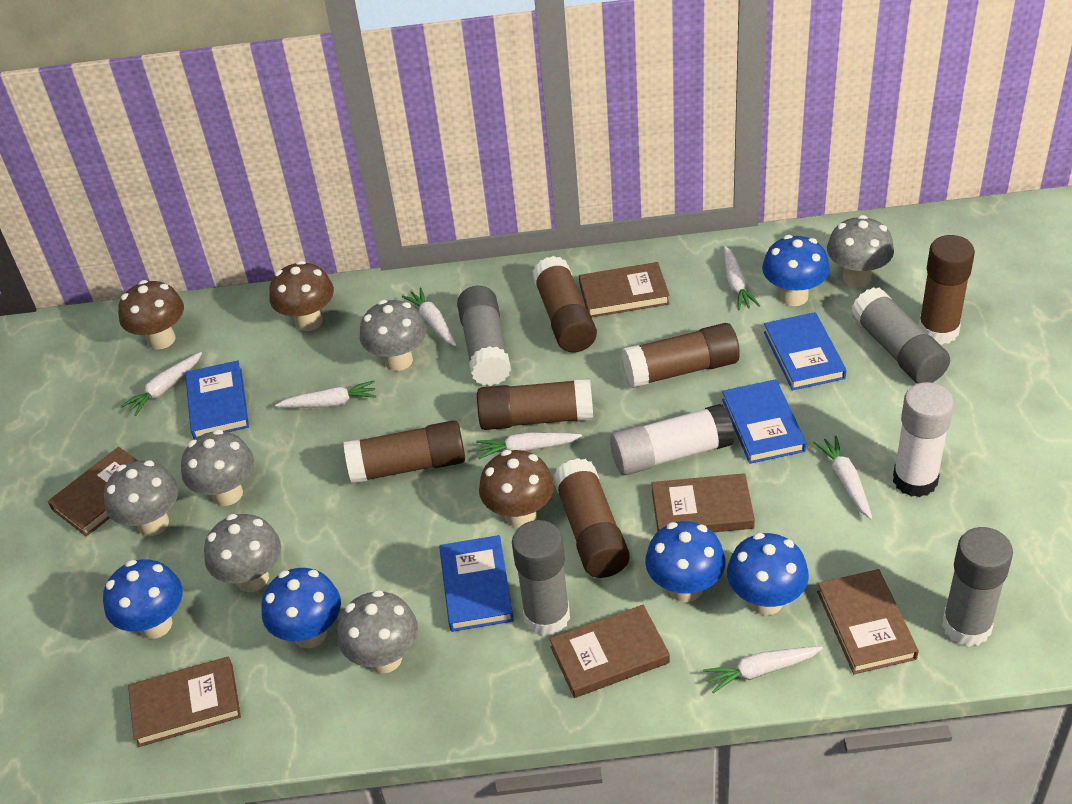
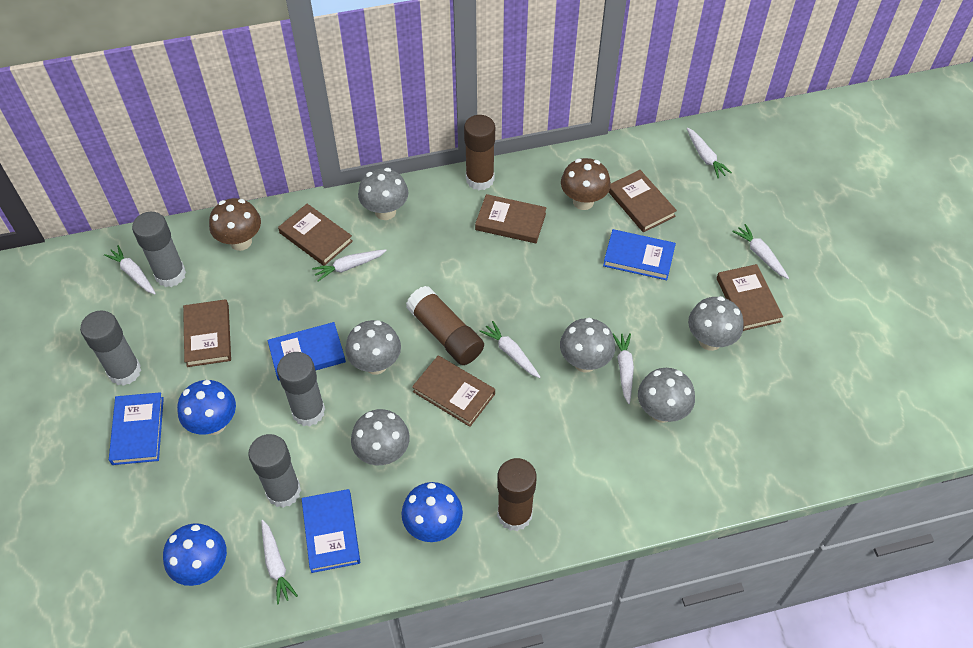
blue mushroom: [103,559,183,639] [261,568,341,648] [645,521,725,602] [727,533,809,615] [762,235,830,306] = 5 -> [163,523,227,586] [177,380,236,435] [401,482,463,542] = 3
brown glue stick: [344,420,465,484] [477,378,594,430] [532,256,597,353] [553,458,630,578] [622,323,740,388] [918,235,975,345] = 6 -> [406,286,484,365] [464,115,495,190] [497,458,537,531] = 3
brown mushroom: [118,280,184,349] [269,261,334,331] [479,450,554,527] = 3 -> [209,198,261,251] [561,158,611,210] = 2
white glue stick: [610,404,734,475] [893,382,954,497] = 2 -> none = 0

